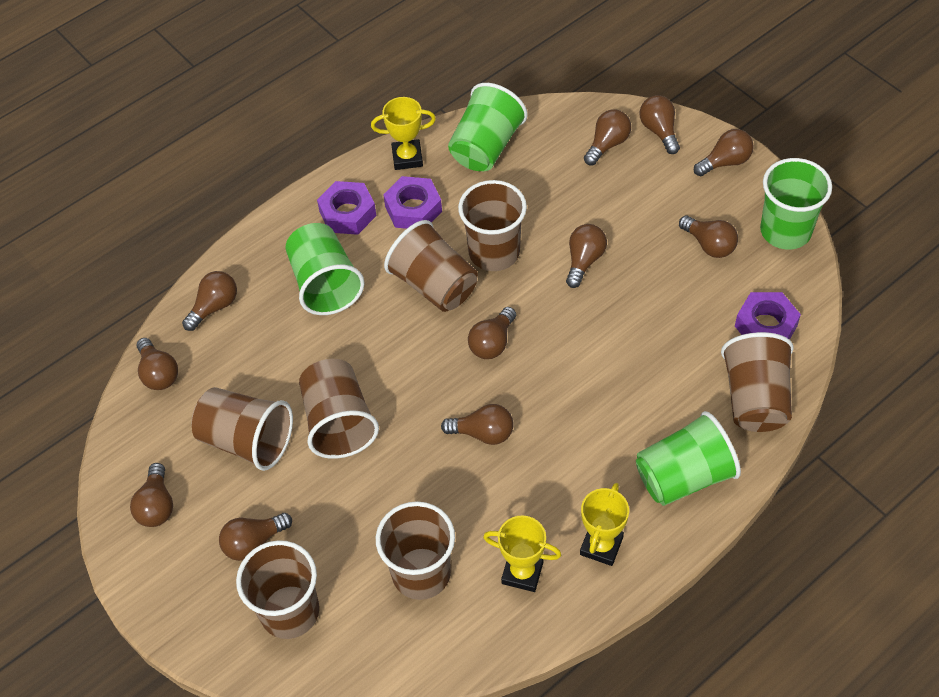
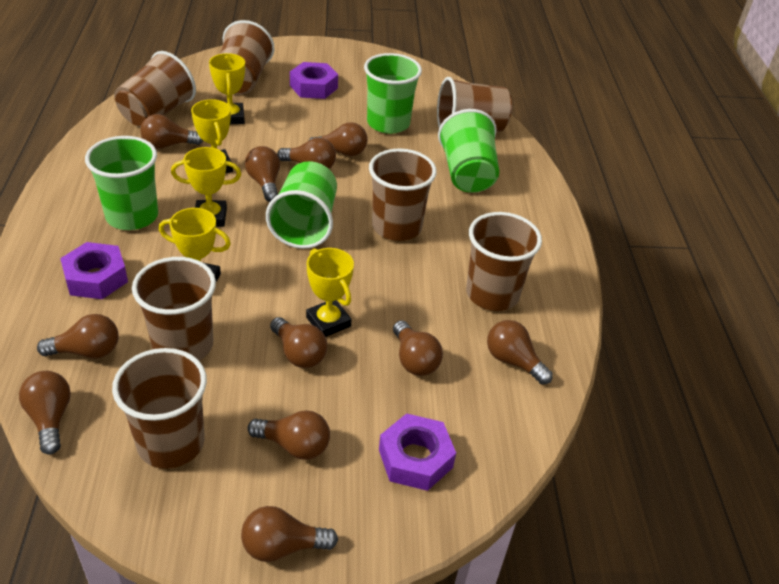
yellow trophy: [371,97,436,170] [483,516,561,592] [580,483,629,566] = 3 -> [159,208,231,282] [171,147,241,227] [191,99,233,173] [209,53,245,124] [306,248,354,337] = 5

